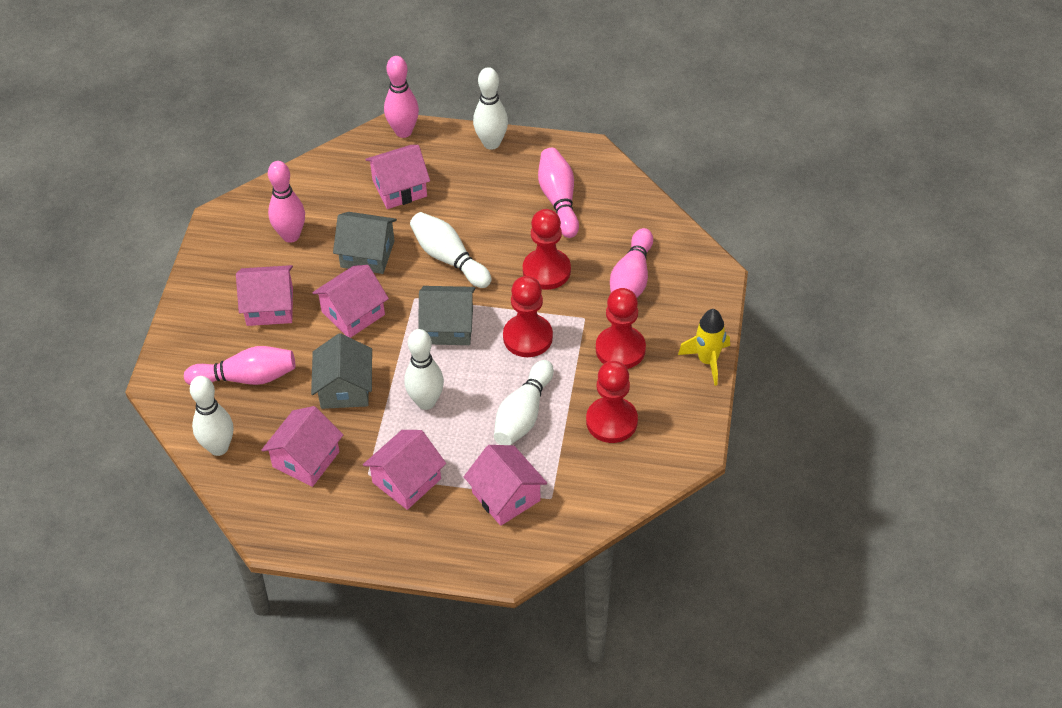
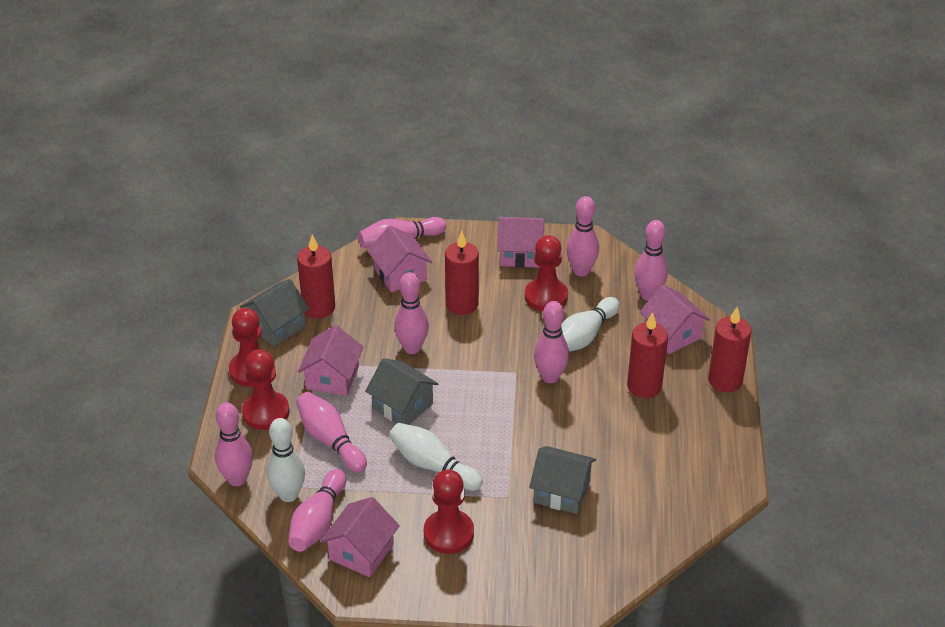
pink bowling pin: [184,346,295,385] [268,161,305,243] [384,56,419,138] [538,148,579,238] [610,228,653,298] = 5 -> [215,402,253,486] [288,469,346,552] [296,392,367,473] [358,217,447,249] [394,272,429,354] [534,301,569,383] [566,196,599,277] [634,220,668,301] = 8
pink house: [236,265,293,326] [261,406,343,487] [312,265,389,338] [363,430,446,510] [365,145,430,209] [464,445,547,526] = 6 -> [298,325,364,396] [320,497,400,577] [368,226,432,292] [497,217,544,268] [640,285,710,354] = 5
red candle: none = 0 -> [297,235,335,319] [445,231,479,315] [627,312,668,398] [708,307,751,392] = 4
white bowling pin: [190,376,233,456] [404,329,444,410] [410,212,491,288] [473,67,508,150] [494,360,554,445] = 5 -> [267,418,305,502] [389,423,483,491] [561,297,619,352] = 3
yellow rocket: [678,309,730,386] = 1 -> none = 0

